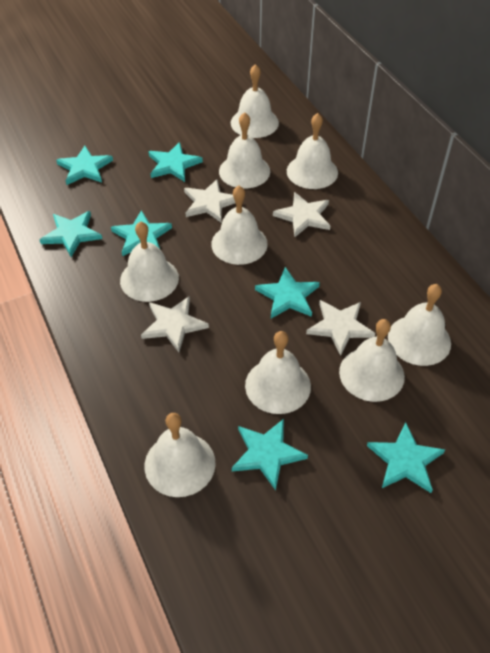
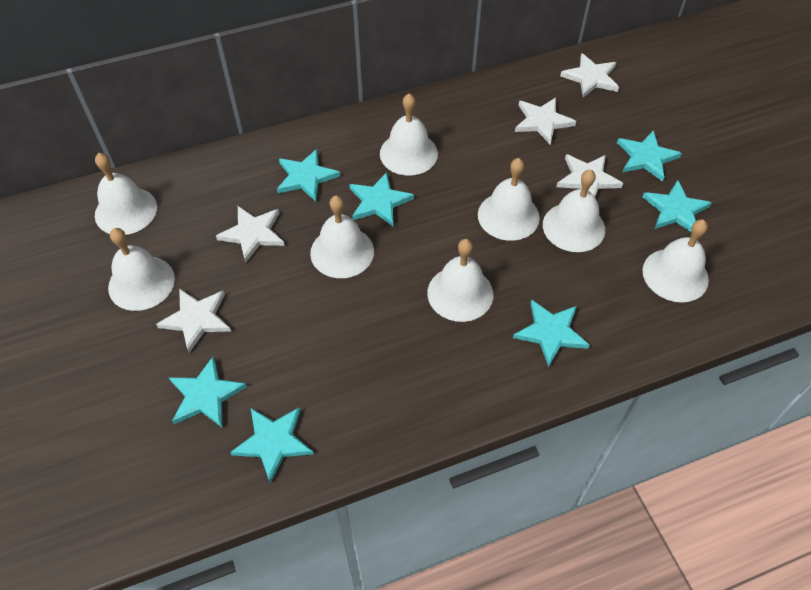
white bell: [120,221,179,302] [145,413,216,497] [211,186,268,265] [219,112,270,189] [231,64,279,138] [245,331,311,414] [287,113,338,189] [339,319,405,402] [388,284,451,366] = 9 -> [95,153,157,235] [108,228,175,311] [310,196,374,278] [380,94,438,176] [427,239,493,322] [478,158,540,241] [543,169,605,252] [643,219,709,302] = 8
white star: [141,296,209,352] [184,179,235,222] [273,192,330,237] [306,300,375,356] = 4 -> [156,288,231,353] [216,206,285,263] [515,97,576,145] [556,154,623,197] [560,53,619,97] = 5

